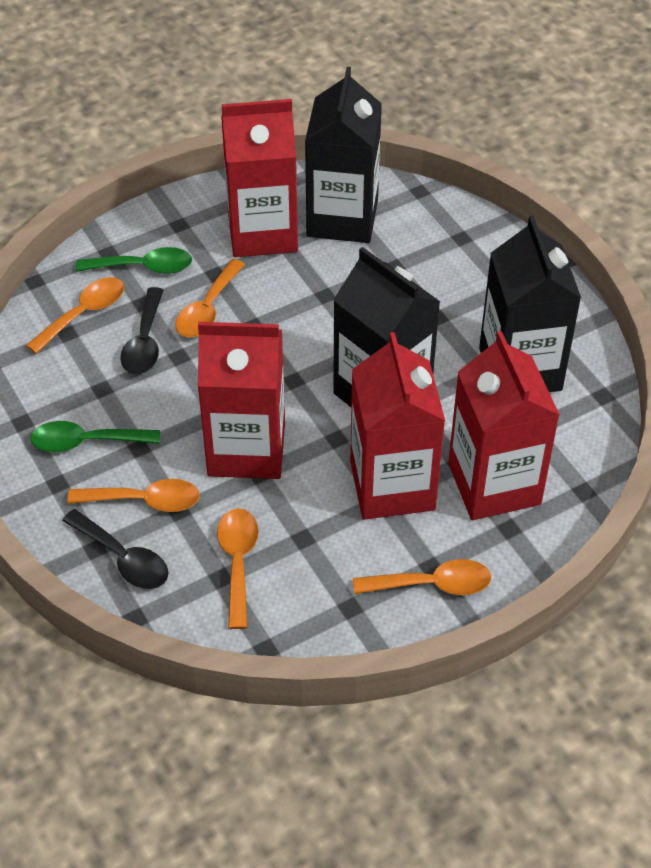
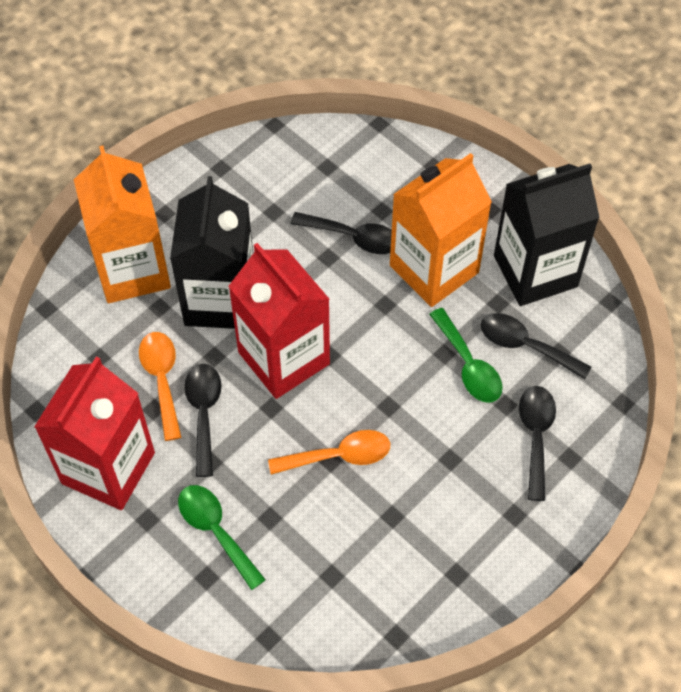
black carton: [305,67,382,243] [333,247,440,407] [479,216,581,392] = 3 -> [170,176,253,329] [494,164,600,306] = 2
black spoon: [62,509,168,589] [120,287,164,375] = 2 -> [184,364,222,477] [290,212,392,254] [481,313,591,379] [519,386,556,501] = 4
orange carton: none = 0 -> [74,146,171,303] [390,153,492,307] = 2
orange spoon: [26,277,124,354] [67,479,200,512] [175,259,245,338] [217,509,259,629] [353,559,491,595] = 5 -> [139,332,182,441] [268,430,390,475] = 2
red carton: [198,322,285,479] [221,99,298,257] [350,332,445,520] [448,331,560,520] = 4 -> [34,357,155,510] [228,243,330,399] = 2

